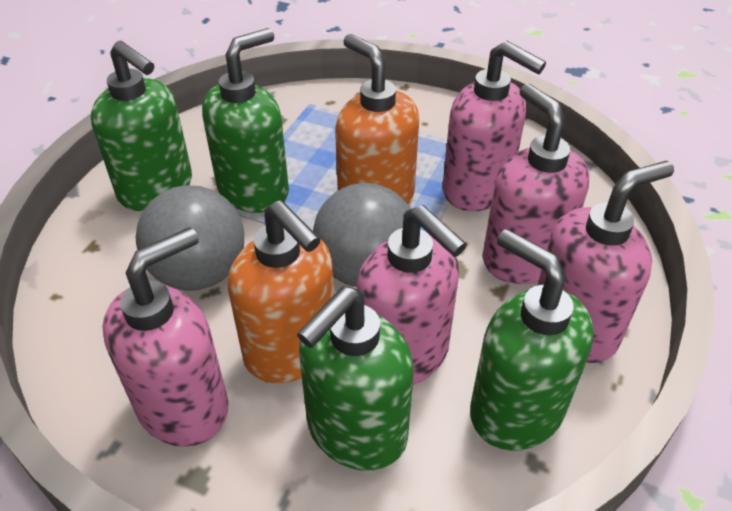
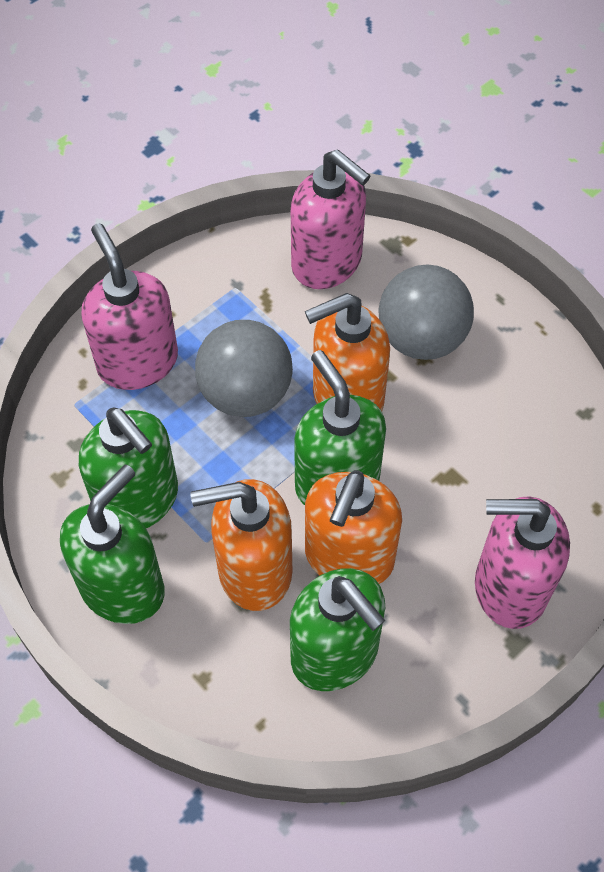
orange soap dispenser: [228,200,334,384] [335,34,419,205] = 2 -> [190,479,292,611] [305,293,390,411] [305,470,402,584] = 3
pink soap dispenser: [102,227,228,447] [356,205,467,385] [442,41,546,211] [482,84,590,284] [537,161,674,363] = 5 -> [81,223,178,390] [291,149,371,289] [475,496,570,629] = 3

